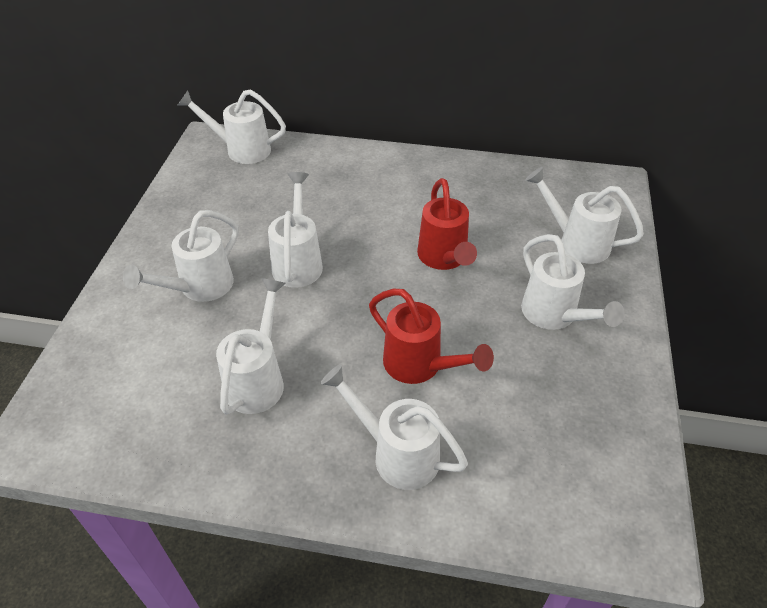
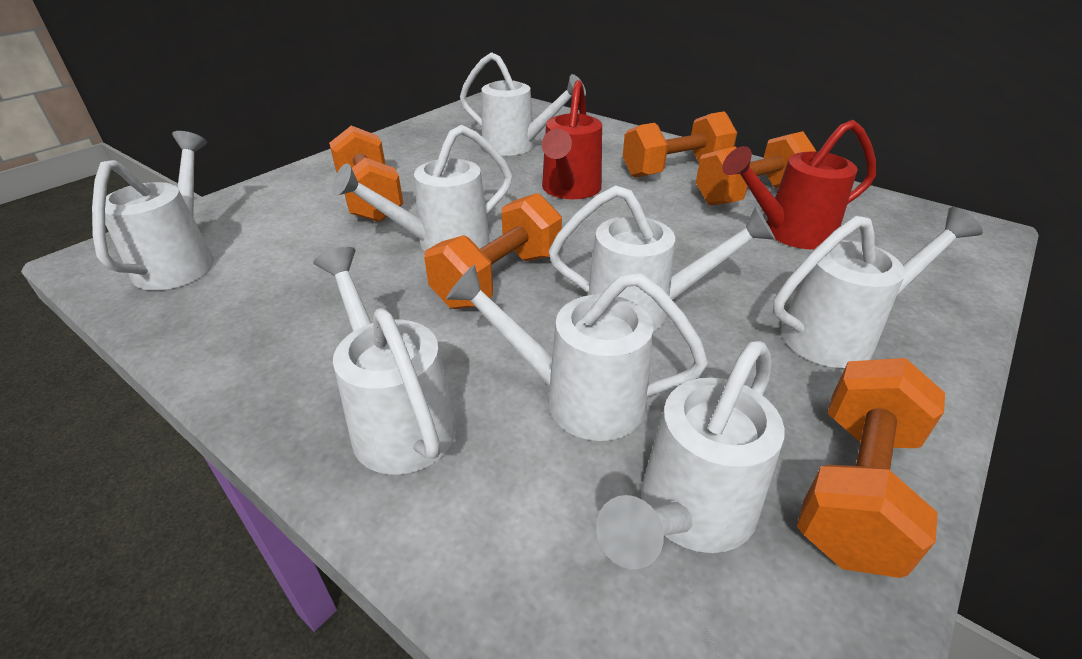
orange dumbbell: none = 0 -> [329,125,403,222] [424,193,562,309] [623,111,737,178] [696,131,817,206] [797,358,945,578] = 5
white watering can: [123,210,239,302] [178,89,286,164] [216,278,286,415] [268,172,323,288] [321,364,468,490] [521,234,625,330] [525,167,644,264] = 7 -> [92,131,214,290] [313,247,457,474] [332,125,513,251] [446,264,708,441] [460,52,586,156] [549,185,775,331] [596,341,785,569] [773,207,983,368] = 8

